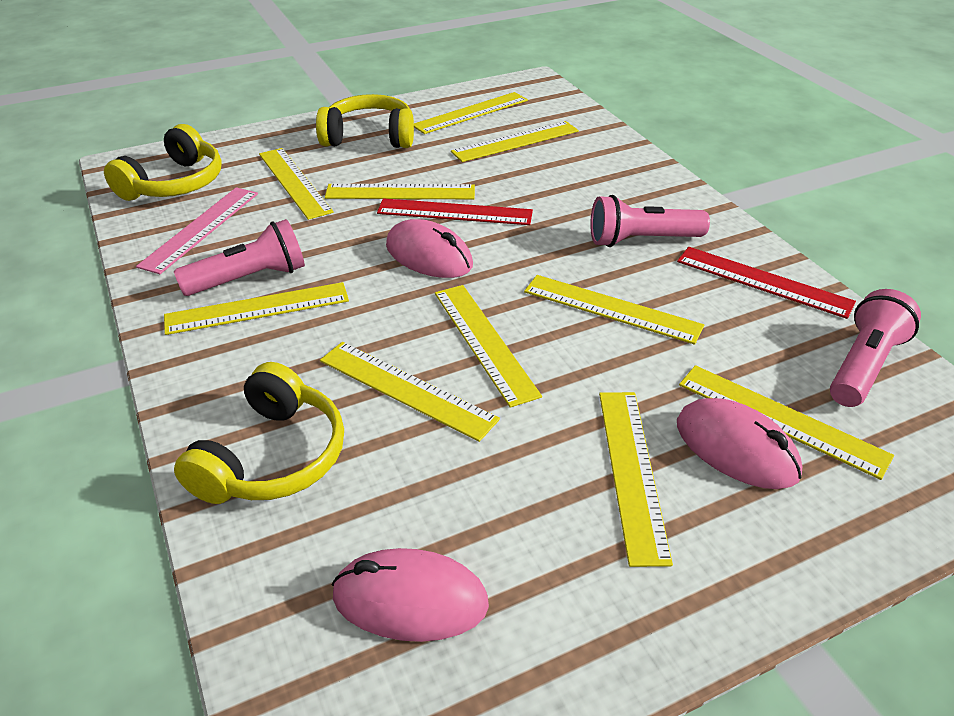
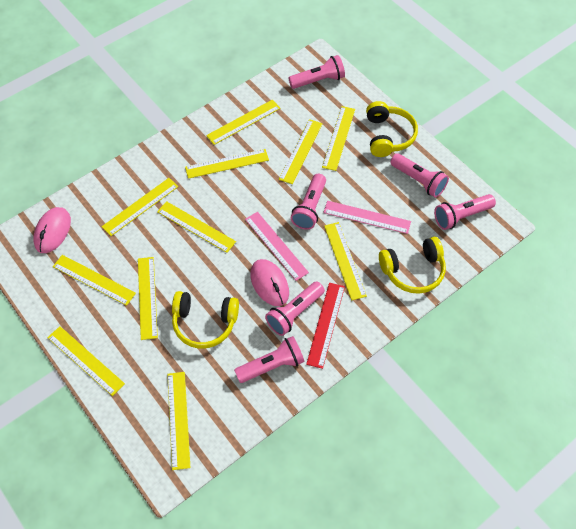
pink flashlight: [174,219,305,296] [590,195,710,247] [830,289,921,407] = 3 -> [234,336,305,383] [265,281,325,336] [289,55,345,89] [291,174,326,230] [390,153,449,198] [434,194,496,230] = 6
pink mouse: [332,548,489,642] [386,219,473,278] [677,398,802,489] = 3 -> [33,207,71,253] [250,259,289,306] = 2
pink ruler: [136,187,258,274] = 1 -> [245,212,309,281] [323,201,411,234] = 2
red ruler: [377,198,533,225] [677,247,856,319] = 2 -> [306,283,345,369] = 1
yellow ruler: [164,282,349,335] [259,148,334,220] [320,342,500,442] [325,184,475,199] [414,92,528,134] [435,285,542,408] [451,121,579,162] [524,275,704,345] [599,392,673,567] [679,365,894,480] = 10 -> [47,326,125,396] [53,255,136,306] [102,178,178,236] [138,257,158,340] [157,201,236,253] [167,372,190,470] [185,149,269,179] [206,100,280,145] [279,119,323,184] [322,106,355,171] [324,222,367,300] = 11

